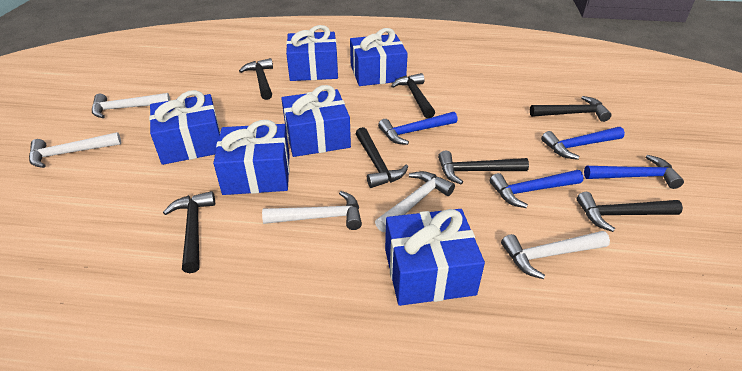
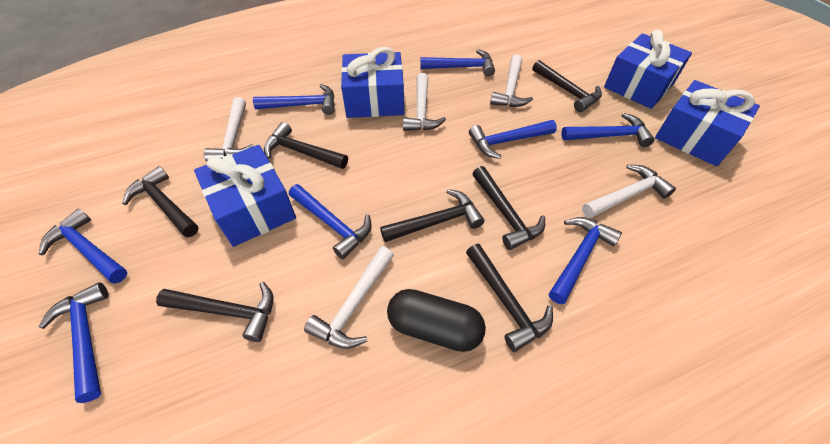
black capsule: none = 0 -> [387,289,486,352] = 1
blue gift: [149,90,220,165] [213,120,290,195] [281,85,351,157] [286,25,338,81] [350,28,408,86] [385,209,485,306] = 6 -> [194,145,296,247] [341,47,404,118] [604,30,692,109] [655,80,760,166] = 4
blue hammer: [378,112,458,145] [490,170,583,208] [541,127,625,160] [584,155,684,189] = 4 -> [38,282,109,403] [39,209,128,284] [253,84,335,115] [289,184,372,259] [420,49,495,77] [469,120,557,159] [549,217,622,304] [561,113,655,147] = 8

